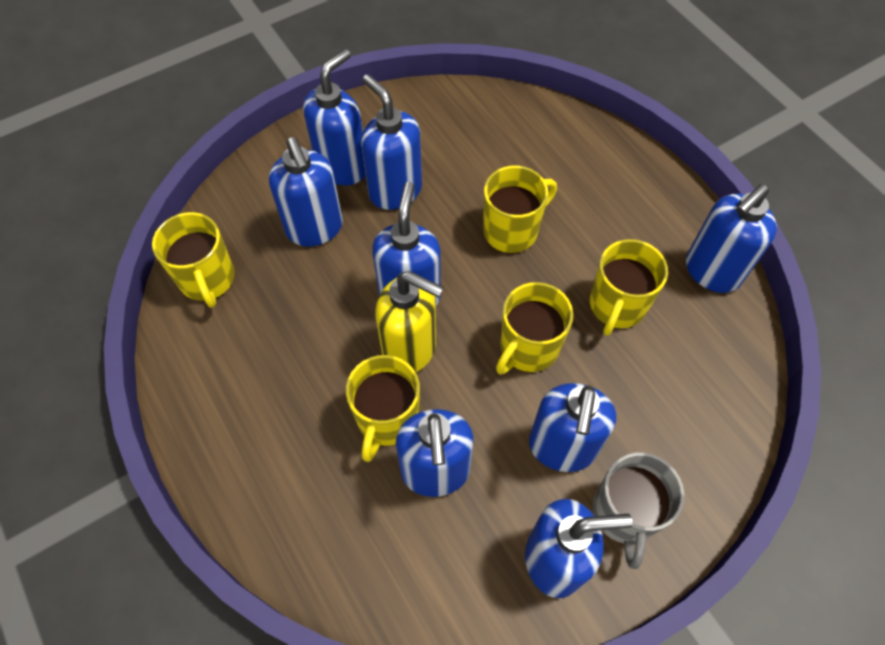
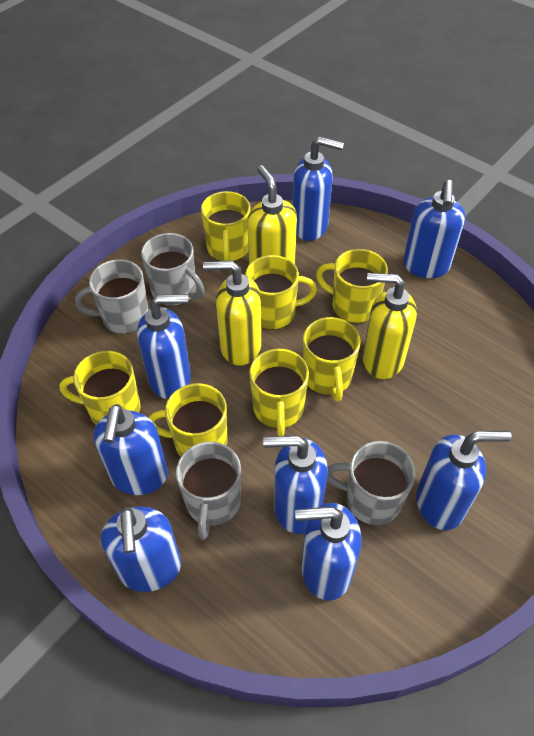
grey mug: [593,452,684,569] = 1 -> [75,259,149,334] [141,233,205,306] [176,442,241,540] [327,441,416,525] = 4
yellow mug: [152,212,235,308] [346,355,420,462] [483,166,557,253] [496,282,573,374] [590,239,668,336] = 5 -> [59,351,141,425] [148,383,227,457] [201,191,251,262] [245,255,317,330] [249,349,309,436] [303,317,361,401] [316,249,388,323] = 7
yellow soap dispenser: [375,271,444,372] = 1 -> [203,261,262,366] [247,165,297,264] [363,273,417,379] = 3

